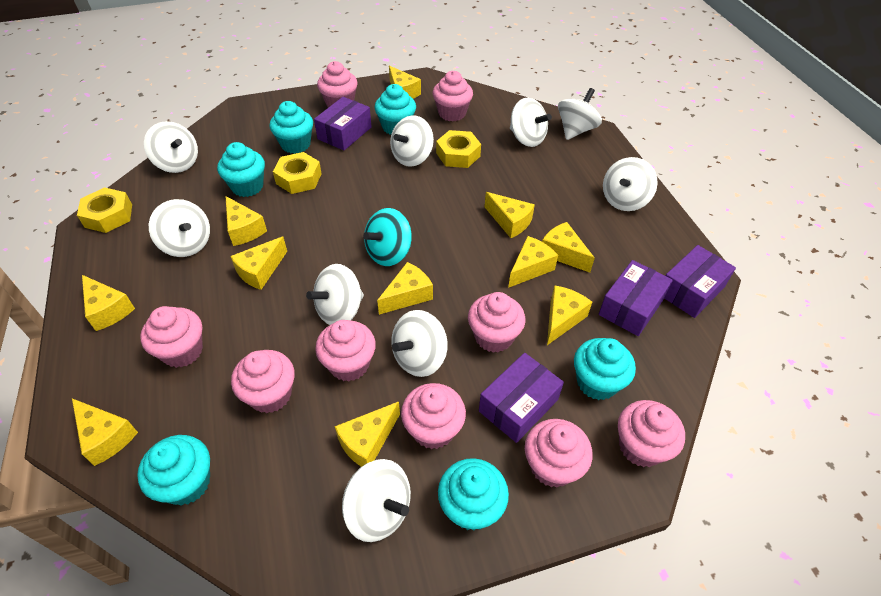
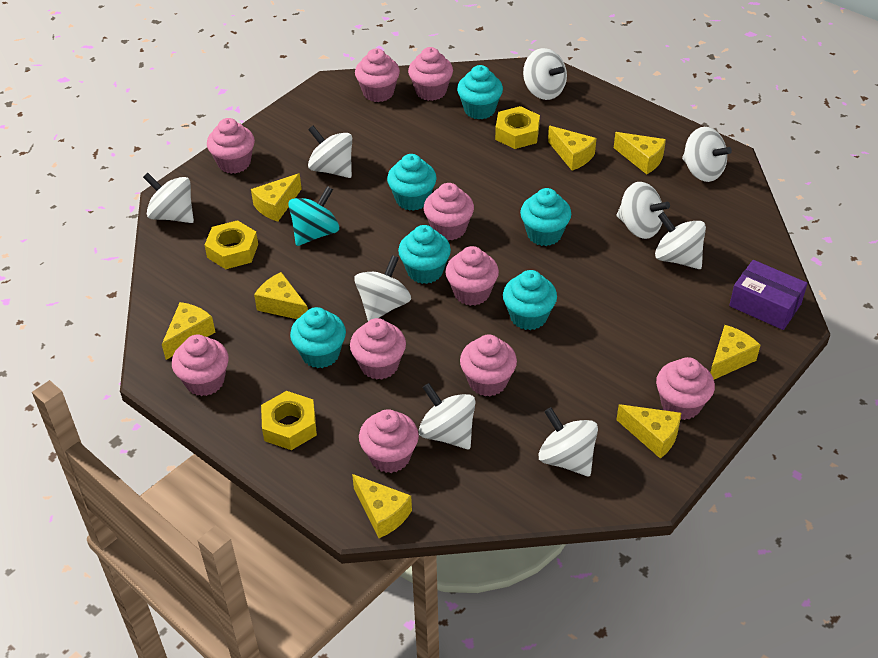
pink cupcake: [140,306,203,368] [231,350,295,413] [315,320,376,382] [317,61,358,108] [401,383,466,449] [433,71,473,122] [468,292,525,353] [525,419,593,487] [618,400,685,467] = 9 -> [172,335,229,396] [207,118,255,174] [350,318,406,380] [355,48,400,102] [359,409,419,473] [408,47,453,101] [424,183,474,240] [446,246,499,306] [460,335,517,396] [656,357,715,420] = 10
purple box: [314,97,372,150] [479,353,564,443] [599,260,673,336] [664,245,736,318] = 4 -> [729,260,807,330] = 1
yellow cheese: [72,398,138,466] [82,275,135,331] [226,196,267,246] [230,236,287,290] [334,402,400,467] [377,262,433,315] [389,66,421,99] [485,192,535,238] [508,236,558,288] [542,222,595,273] [547,285,592,345] = 11 -> [162,302,215,360] [251,173,302,222] [254,272,308,319] [352,474,412,538] [548,126,597,170] [614,132,666,174] [616,404,681,459] [710,325,760,380] = 8

